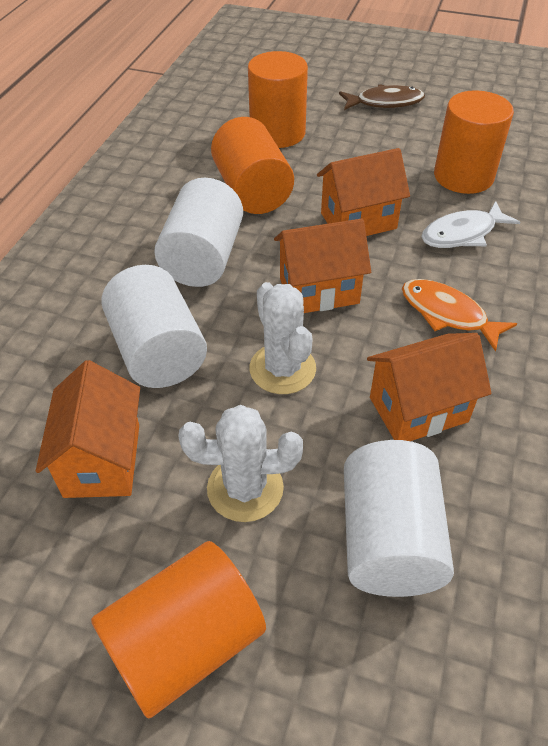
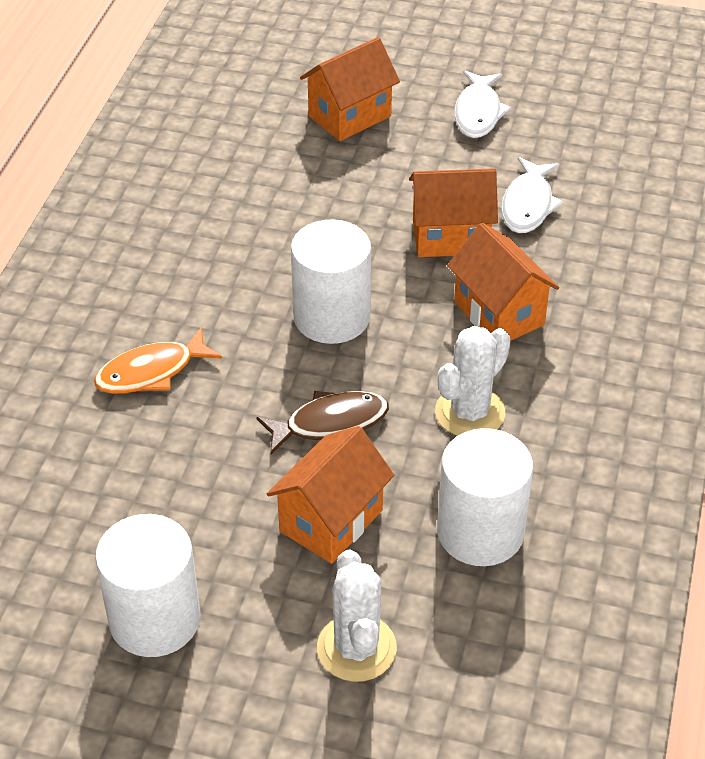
orange cylinder: [91,541,266,719] [211,117,294,214] [248,51,308,148] [434,90,514,194] = 4 -> none = 0
white fish: [421,201,520,248] = 1 -> [454,70,511,138] [501,157,563,233] = 2

